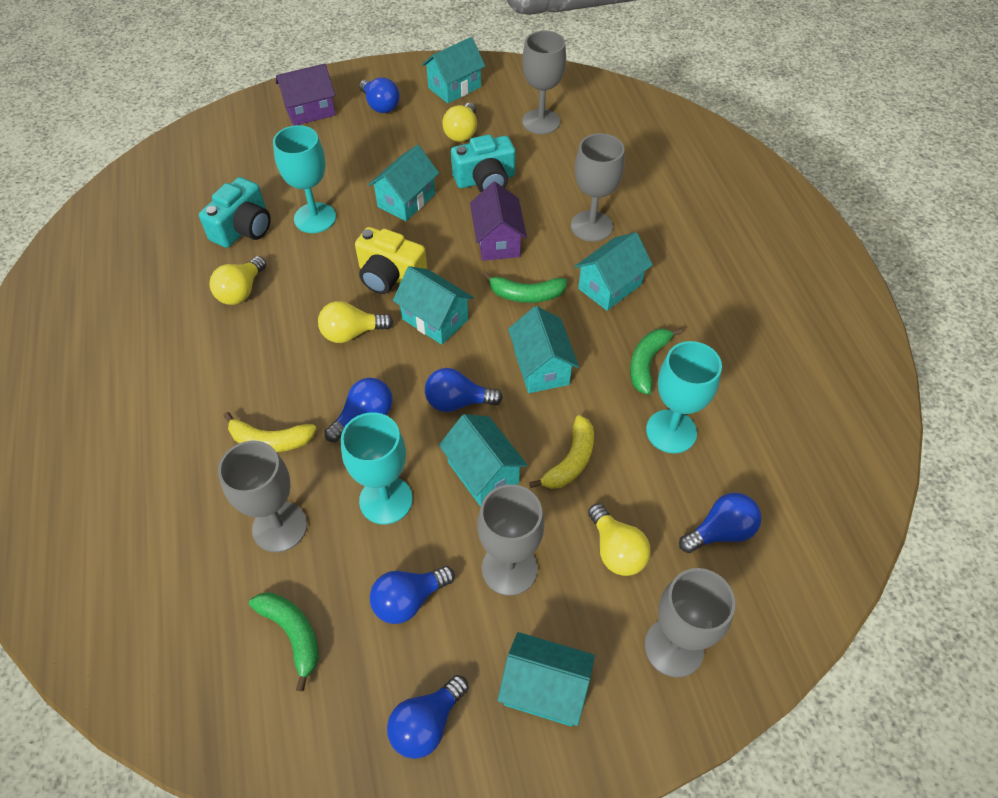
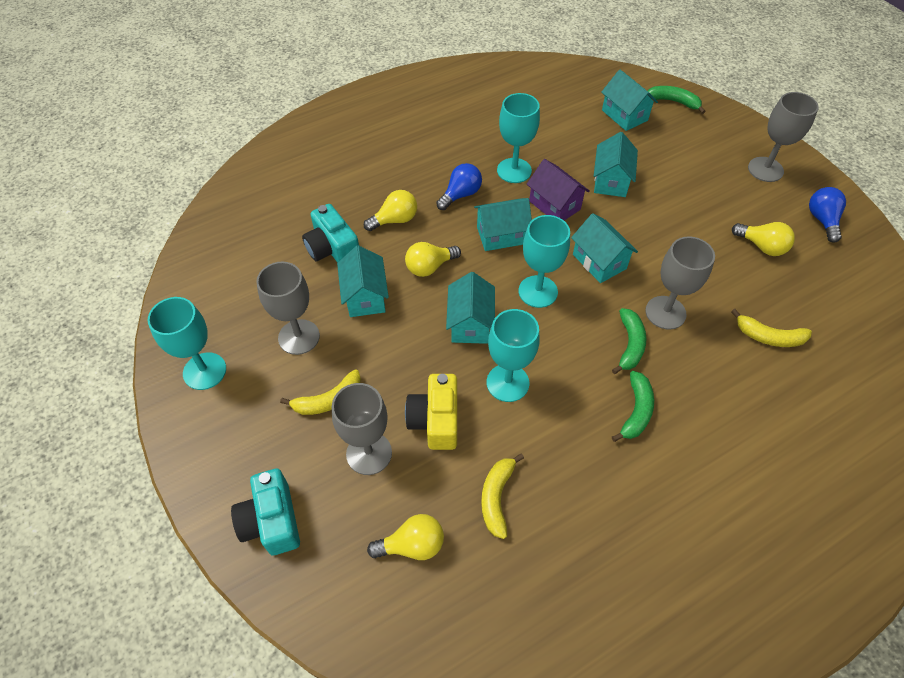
blue light bulb: [325,378,393,442] [359,78,400,113] [370,566,455,624] [387,675,468,759] [425,368,503,412] [679,492,762,553] = 6 -> [436,163,482,210] [809,187,846,243] = 2
grey goblet: [218,441,307,552] [477,484,544,596] [522,31,566,134] [571,133,625,242] [644,568,735,678] = 5 -> [256,262,320,355] [332,383,392,475] [645,236,715,330] [748,92,819,182] = 4
purple house: [276,64,336,126] [470,182,527,261] = 2 -> [527,159,590,220] = 1
turquoise goblet: [273,125,336,233] [341,412,413,524] [646,341,722,453] = 3 -> [148,297,226,390] [487,309,540,402] [497,93,540,183] [519,215,570,308] = 4
turquoise house: [368,145,439,221] [393,266,474,345] [422,37,485,103] [439,414,528,506] [497,632,595,726] [508,306,579,393] [574,232,653,311] = 7 -> [337,245,389,317] [446,272,495,344] [474,198,532,251] [571,213,638,283] [594,132,638,197] [601,70,658,131] = 6
yellow banana: [224,412,317,452] [529,415,594,489] = 2 -> [280,369,361,415] [481,453,524,539] [731,309,812,347] = 3

